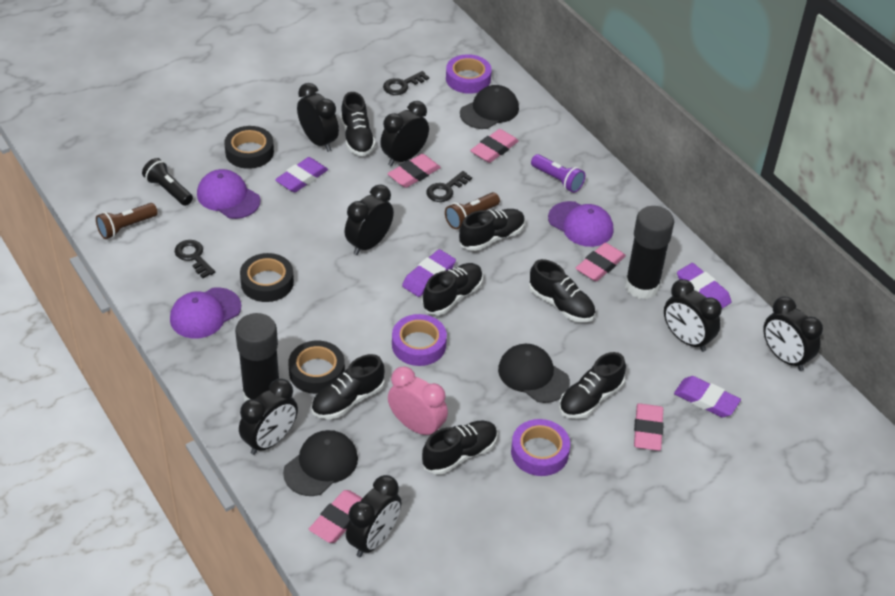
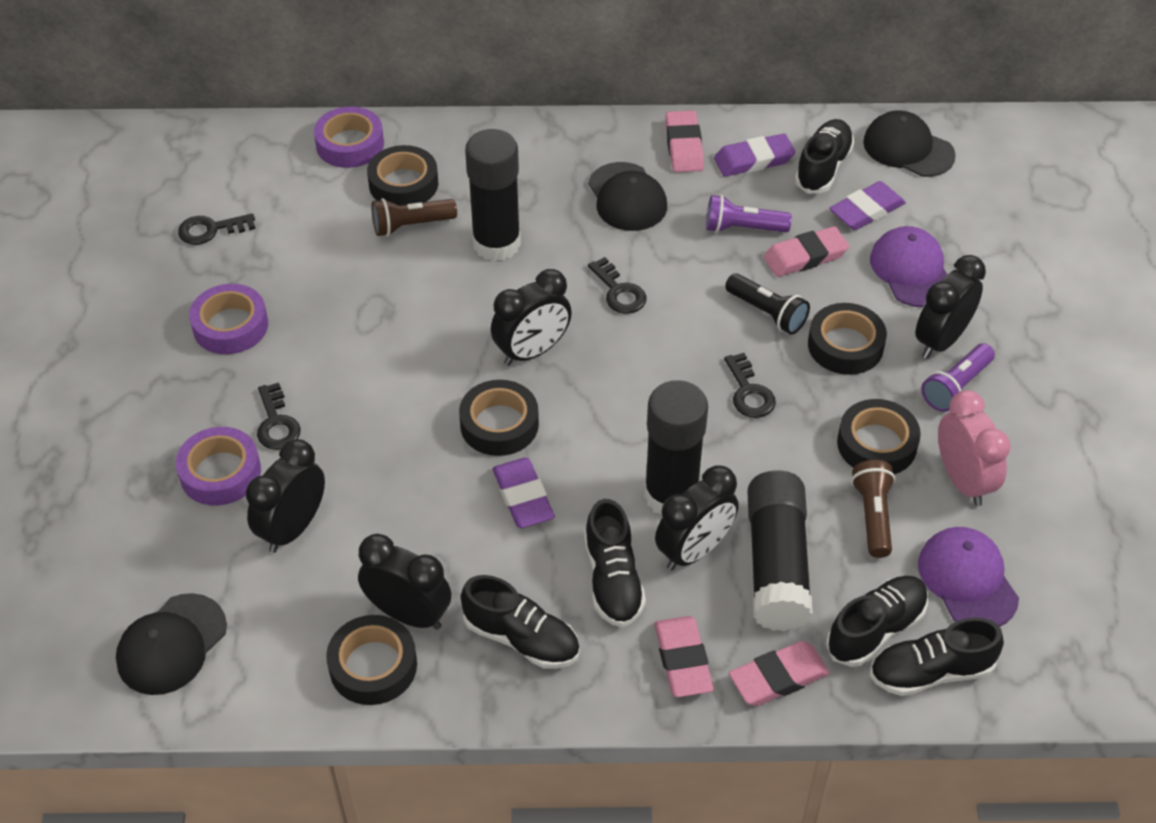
black clock: [239,379,298,455] [297,83,339,152] [345,185,394,255] [346,475,401,557] [380,101,429,166] [664,279,722,352] [763,296,823,371] = 7 -> [246,439,325,553] [358,534,451,630] [491,269,572,366] [655,465,739,571] [915,255,986,359] = 5
black glue stick: [235,313,279,402] [625,206,674,299] = 2 -> [465,129,521,262] [644,380,708,515] [747,470,813,631] = 3
black key: [175,240,215,278] [383,71,429,95] [427,171,472,202] = 3 -> [178,213,255,245] [257,383,301,450] [588,257,647,314] [724,353,776,418] = 4
black shoe: [311,354,385,419] [341,92,376,156] [422,263,483,315] [422,421,498,474] [459,209,525,251] [529,259,595,322] [559,352,626,419] = 7 -> [461,575,580,669] [584,499,646,627] [795,119,855,194] [826,576,928,667] [870,617,1004,696] = 5
black tape: [224,126,274,169] [240,253,294,302] [288,340,345,394] = 3 -> [326,615,417,705] [367,145,438,205] [459,380,539,456] [808,303,887,375] [837,399,921,474] = 5
pink eraser: [309,490,363,543] [387,154,441,188] [470,129,519,163] [576,243,626,281] [634,403,664,451] = 5 -> [654,616,714,697] [665,110,704,172] [729,641,830,706] [763,226,849,277] = 4
purple cap: [170,287,241,339] [197,169,261,219] [548,201,613,247] = 3 -> [870,226,948,307] [918,527,1019,627] = 2
purple eraser: [275,157,328,192] [402,249,456,297] [674,376,741,417] [677,263,731,309] = 4 -> [492,458,555,528] [714,134,796,177] [829,181,906,230] = 3
purple flashlight: [531,154,585,193] = 1 -> [706,195,792,233] [921,343,995,412] = 2

